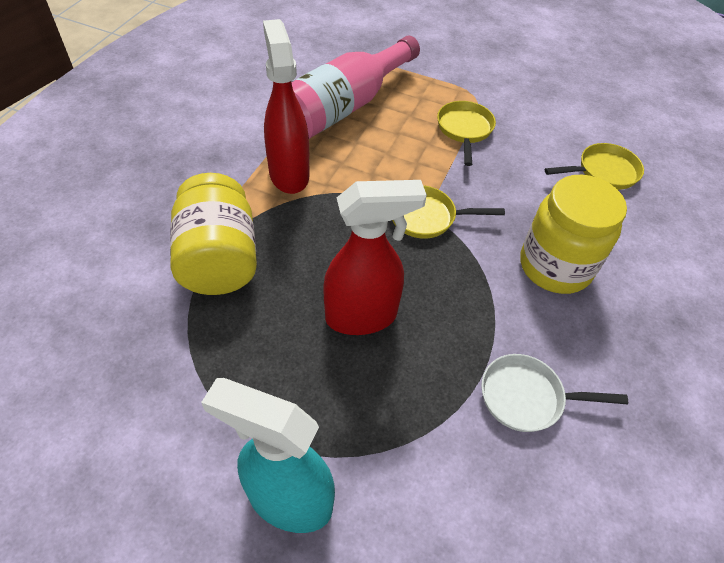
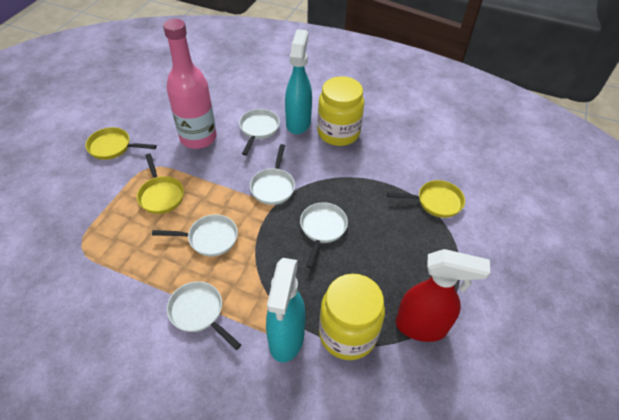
red spray bottle: [263,19,309,194] [323,180,427,335] = 2 -> [395,249,490,342] = 1
turquoise spray bottle: [201,378,335,533] = 1 -> [266,258,306,362] [285,29,312,134] = 2
white pan: [481,354,628,432] = 1 -> [152,214,238,257] [167,281,241,350] [239,109,280,155] [250,144,295,205] [300,202,348,268] = 5

